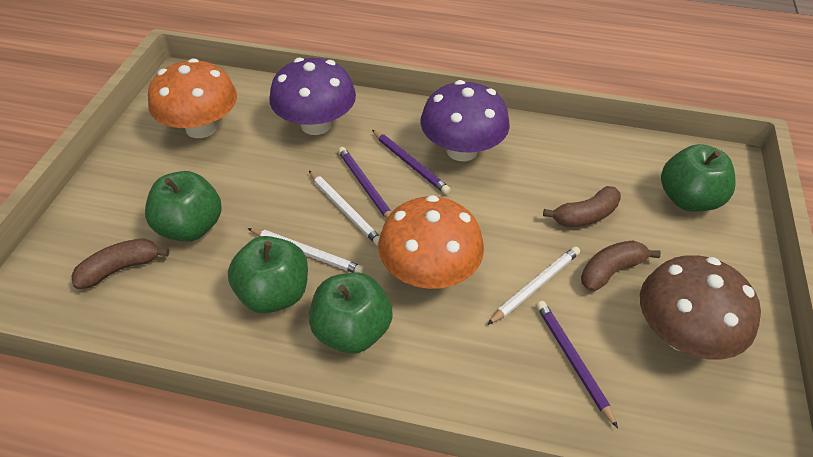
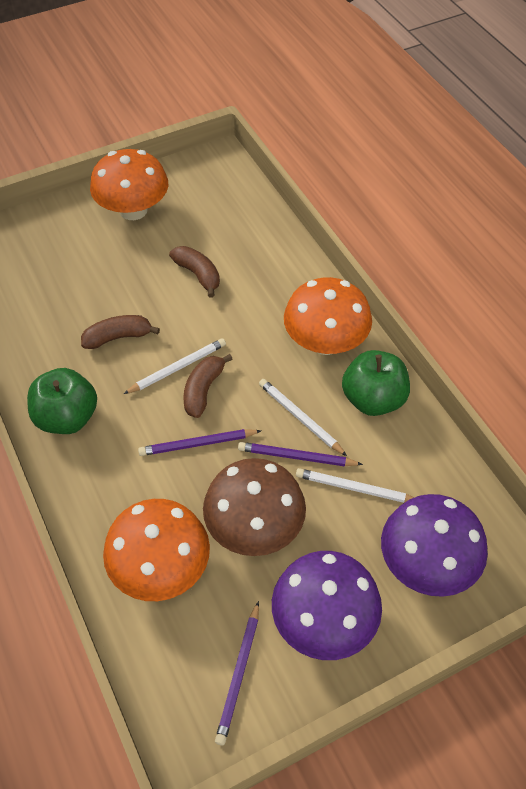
green apple: [145,171,222,242] [228,236,308,313] [309,272,393,354] [661,144,736,212] = 4 -> [27,368,97,434] [342,350,410,416] = 2
orange mushroom: [148,58,237,138] [378,195,484,289] = 2 -> [90,149,168,220] [103,499,210,601] [284,277,372,355] = 3

